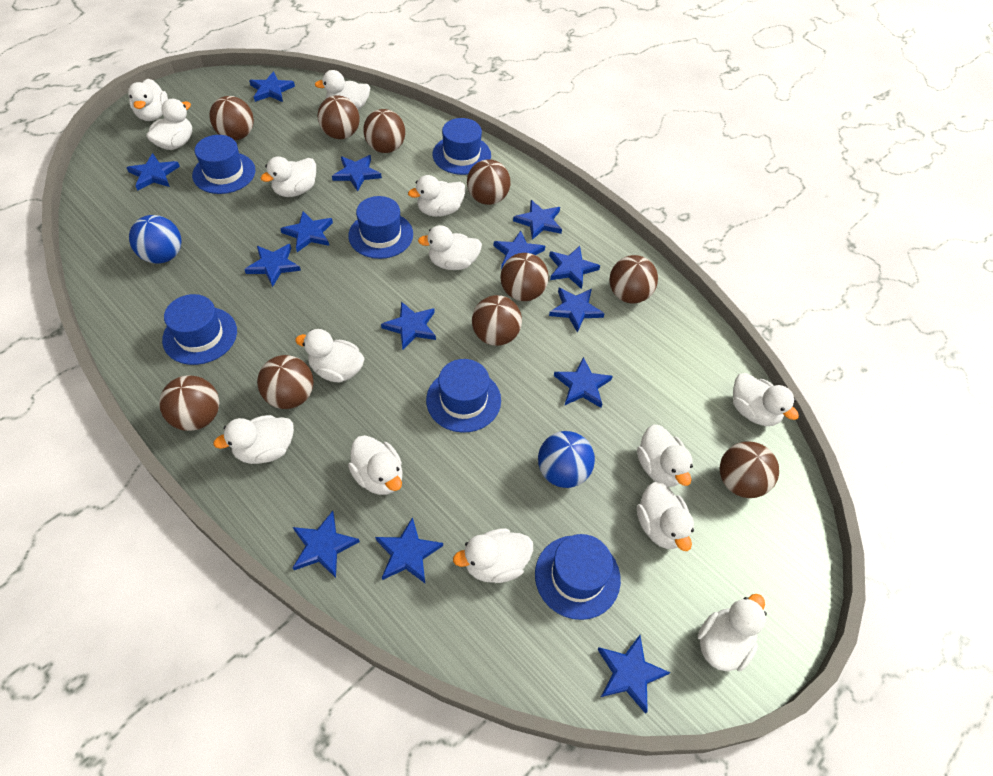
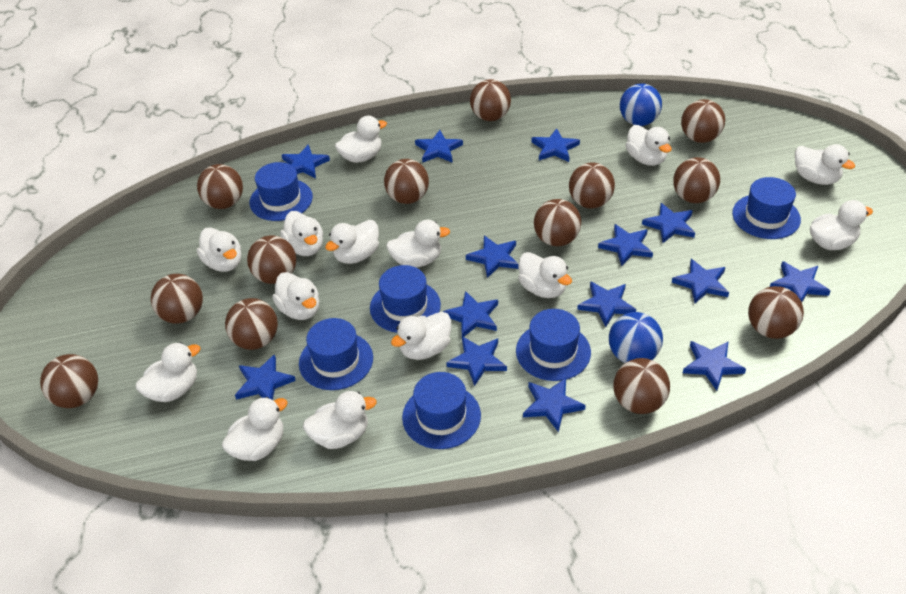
brown ball: [159,375,219,431] [209,96,254,140] [257,355,314,409] [317,95,360,139] [363,109,405,153] [467,159,510,205] [472,295,522,346] [501,253,549,301] [609,255,658,303] [720,441,779,498] = 10 -> [40,354,98,408] [151,274,203,324] [197,164,243,209] [225,298,278,350] [247,235,296,284] [384,159,429,204] [470,79,511,121] [534,199,581,246] [569,163,615,208] [614,358,670,414] [673,157,720,203] [681,99,725,143] [748,286,804,339] = 13

